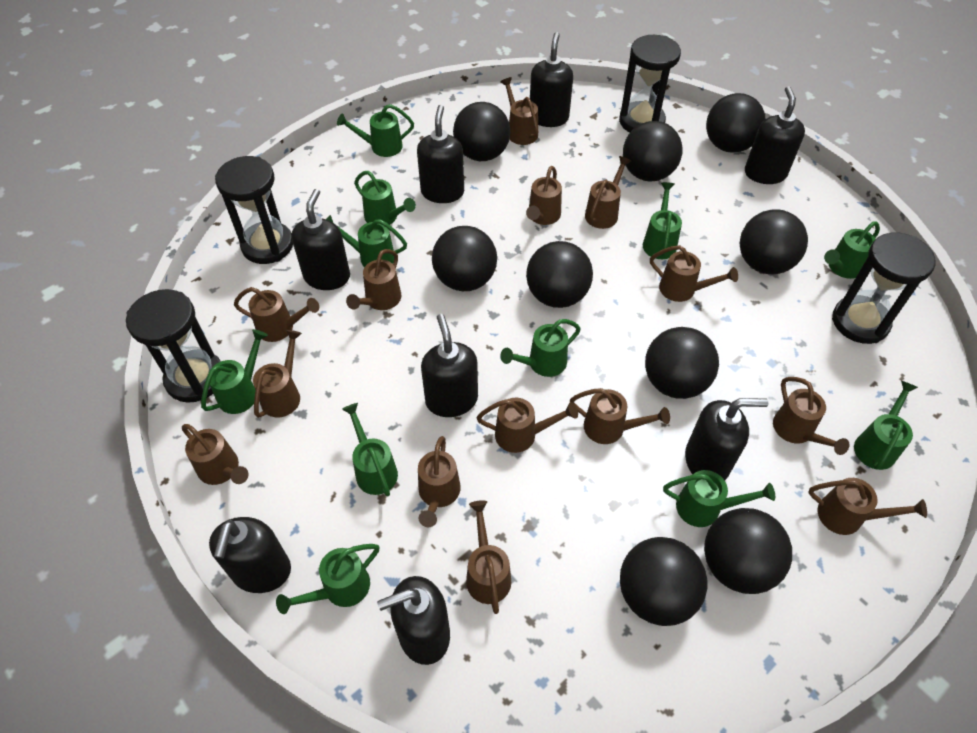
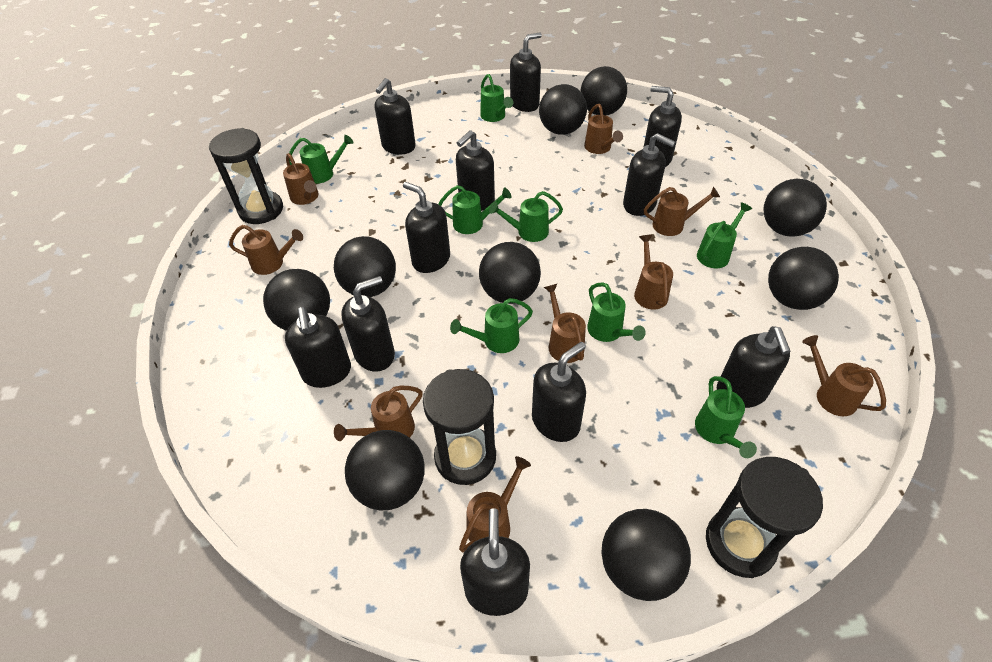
black hourglass: [126,289,221,403] [215,156,293,264] [619,35,681,132] [832,232,936,344] = 4 -> [209,128,283,224] [423,369,496,485] [706,457,823,578] = 3
black soap dispenser: [209,517,291,593] [292,189,350,290] [377,576,450,665] [417,105,464,203] [421,314,478,417] [530,32,573,127] [685,398,768,481] [745,86,805,184] = 8 -> [285,307,351,388] [342,276,395,372] [375,78,416,155] [403,182,450,273] [456,130,495,211] [460,508,530,616] [510,33,542,112] [532,342,586,442] [623,133,675,216] [644,86,682,167] [717,326,791,408] = 11
brown watering can: [182,424,249,485] [234,287,319,342] [253,330,302,418] [346,249,401,310] [418,436,461,527] [466,500,511,614] [477,398,578,453] [500,77,538,145] [526,166,562,225] [570,388,670,444] [585,156,631,229] [650,245,738,302] [773,377,850,455] [808,478,927,535] = 14 -> [229,225,303,275] [283,153,319,205] [334,386,423,441] [459,456,531,553] [544,284,586,363] [584,104,623,154] [634,235,673,310] [644,187,720,236] [802,335,886,416] = 9
green watering can: [201,329,268,414] [276,544,379,614] [326,215,407,267] [337,104,414,157] [342,403,398,496] [354,171,416,225] [500,319,581,377] [643,182,682,259] [663,470,775,527] [824,221,880,279] [854,381,918,470] = 11 -> [289,135,354,184] [439,185,512,234] [450,298,533,353] [480,74,513,122] [489,191,563,242] [587,282,646,342] [695,376,757,458] [697,202,752,268] = 8

